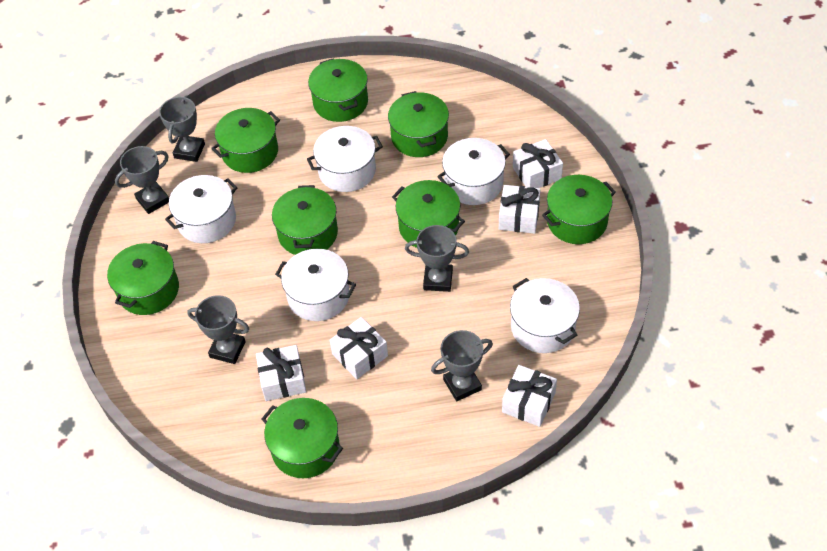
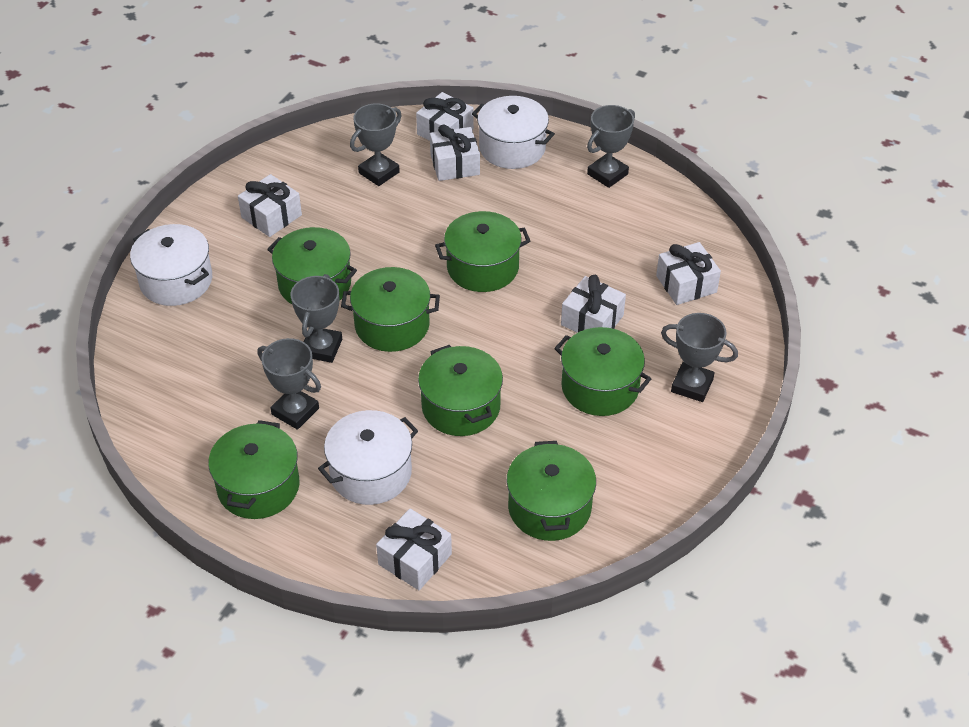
green pot: [107,241,179,315] [211,108,280,173] [261,398,343,478] [272,185,338,255] [308,59,368,122] [388,91,449,157] [392,180,465,248] [542,175,616,244] = 8 -> [208,420,299,519] [267,227,357,304] [341,267,440,352] [418,345,503,436] [435,211,530,292] [507,441,596,541] [554,327,651,416] = 7
white gift: [256,345,306,401] [330,317,388,379] [499,185,541,234] [502,365,557,427] [513,139,563,188] = 5 -> [238,174,302,237] [376,509,452,590] [416,92,474,141] [430,125,480,181] [561,275,626,333] [656,242,721,305] = 6
white pot: [165,175,238,243] [275,249,356,321] [307,126,383,192] [437,138,510,205] [510,278,580,353] = 5 -> [130,224,212,306] [318,410,418,505] [472,96,555,169] = 3

